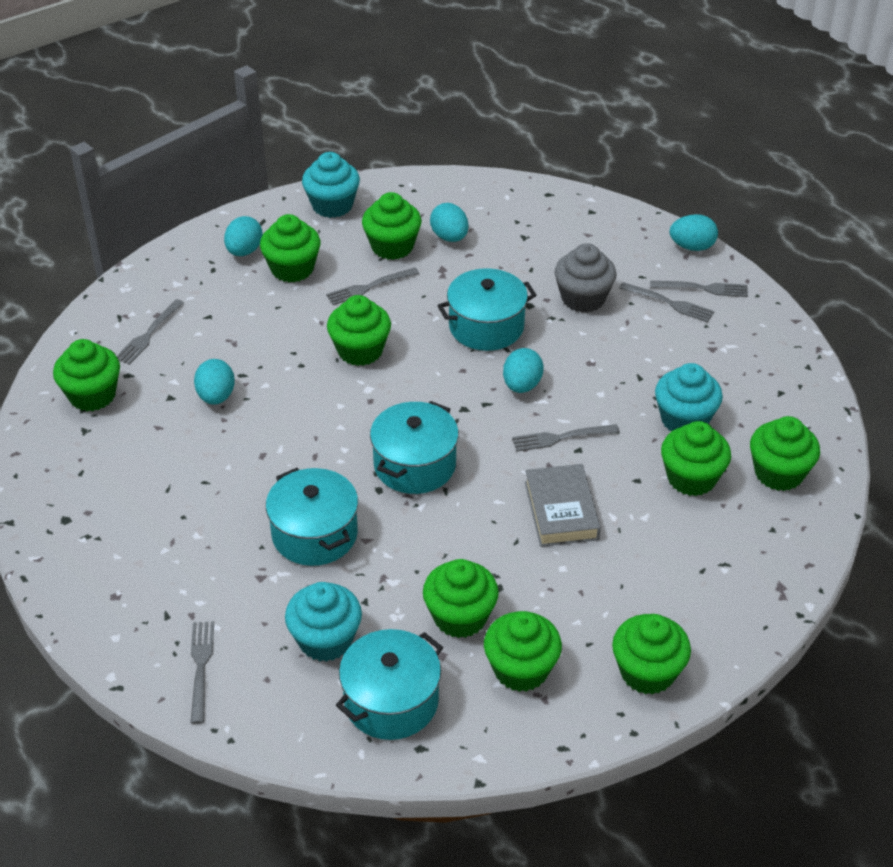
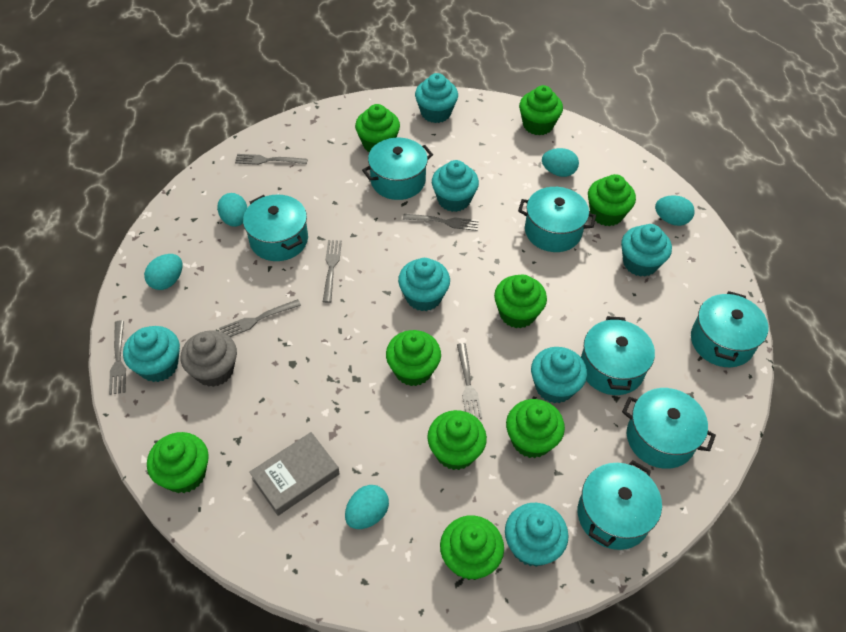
turquoise cupcake: [285,582,362,662] [302,152,360,218] [655,363,723,431] = 3 -> [123,326,180,382] [398,258,450,311] [415,73,458,123] [432,160,479,212] [505,503,569,567] [531,347,587,404] [621,224,672,277] = 7
turquoise pot: [266,468,358,566] [336,629,443,740] [370,401,459,494] [437,268,537,351] = 4 -> [243,195,308,261] [362,138,433,200] [518,187,596,252] [578,460,662,550] [581,316,655,395] [622,388,716,469] [691,291,768,367] = 7

